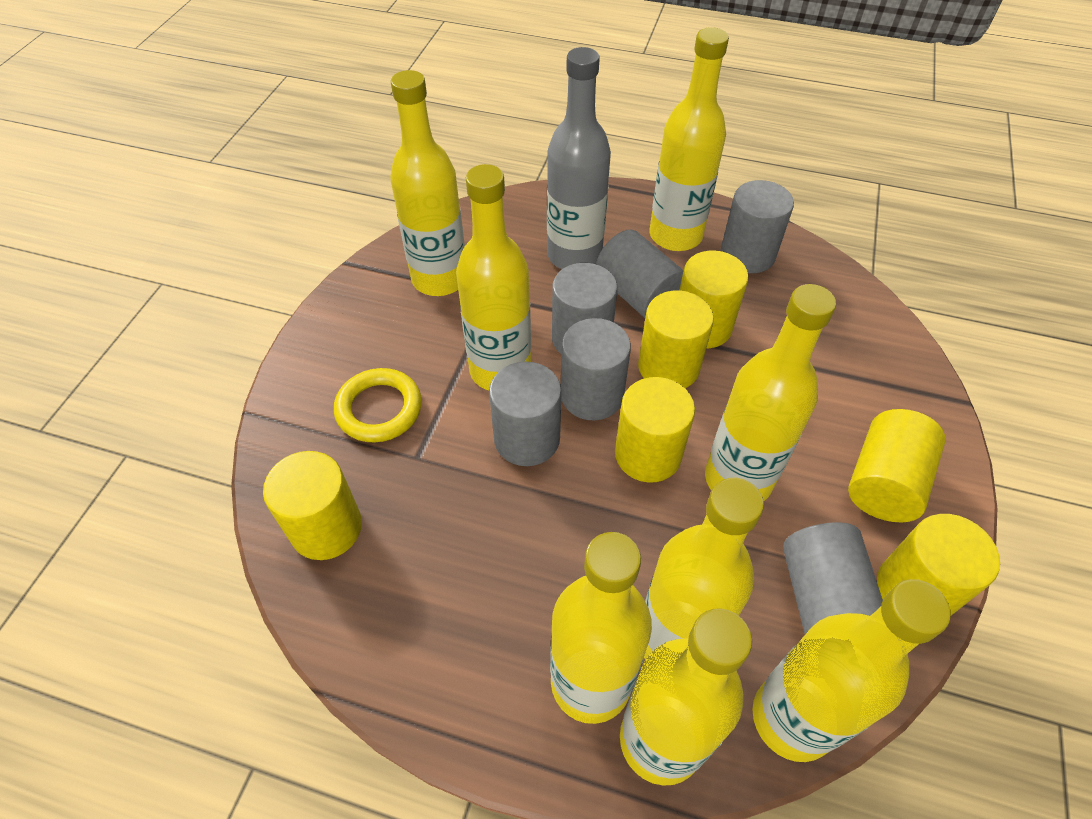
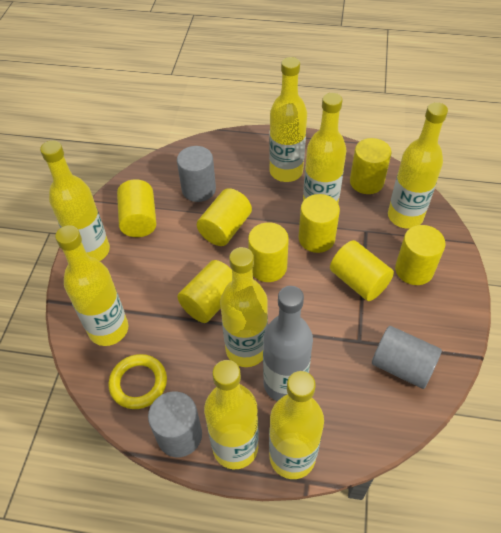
grey cylinder: [489,362,562,466] [552,263,618,354] [561,318,631,421] [596,230,684,318] [721,180,794,273] [783,522,883,634] = 6 -> [148,392,202,457] [177,146,216,202] [372,326,442,389] = 3
yellow cylinder: [263,451,362,560] [615,377,695,483] [638,290,714,388] [680,251,748,348] [848,409,946,522] [877,514,1000,615] = 6 -> [117,179,157,237] [177,260,232,323] [197,188,252,246] [248,222,289,282] [298,194,340,253] [330,240,394,301] [350,138,391,194] [395,225,446,285] = 8

